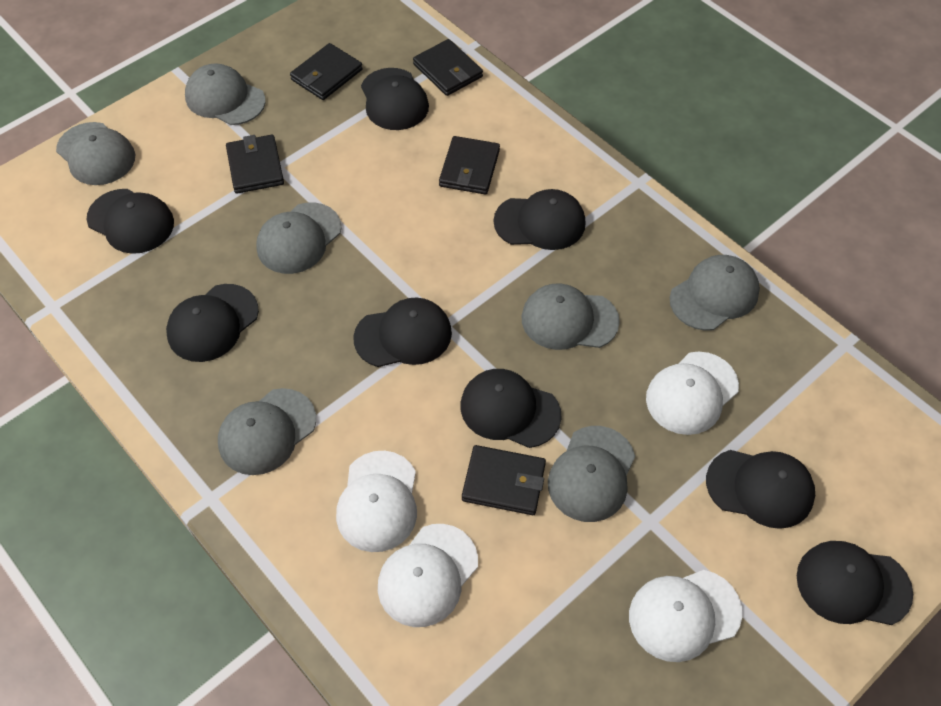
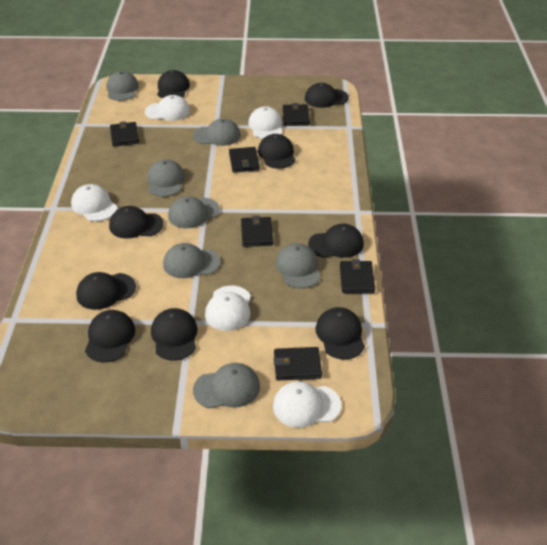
black cap: [87,189,174,254] [166,284,259,362] [353,298,452,367] [361,68,429,130] [460,369,562,448] [493,189,586,250] [706,450,815,529] [797,541,913,625] = 8 -> [76,272,136,310] [85,310,135,362] [109,206,164,239] [151,308,197,360] [157,70,190,99] [258,134,296,169] [305,83,349,108] [308,224,364,258] [315,307,365,359] = 9
black wallet: [226,135,284,194] [290,43,363,100] [413,39,483,96] [439,136,500,194] [462,445,546,515] = 5 -> [110,121,139,147] [229,147,260,173] [241,216,273,247] [274,347,322,381] [283,103,310,126] [340,259,375,293] = 6
white cap: [336,451,417,552] [378,524,478,627] [629,570,742,662] [646,352,739,435] = 4 -> [71,184,117,221] [145,95,190,121] [205,286,251,331] [248,106,283,139] [273,381,341,428] = 5

